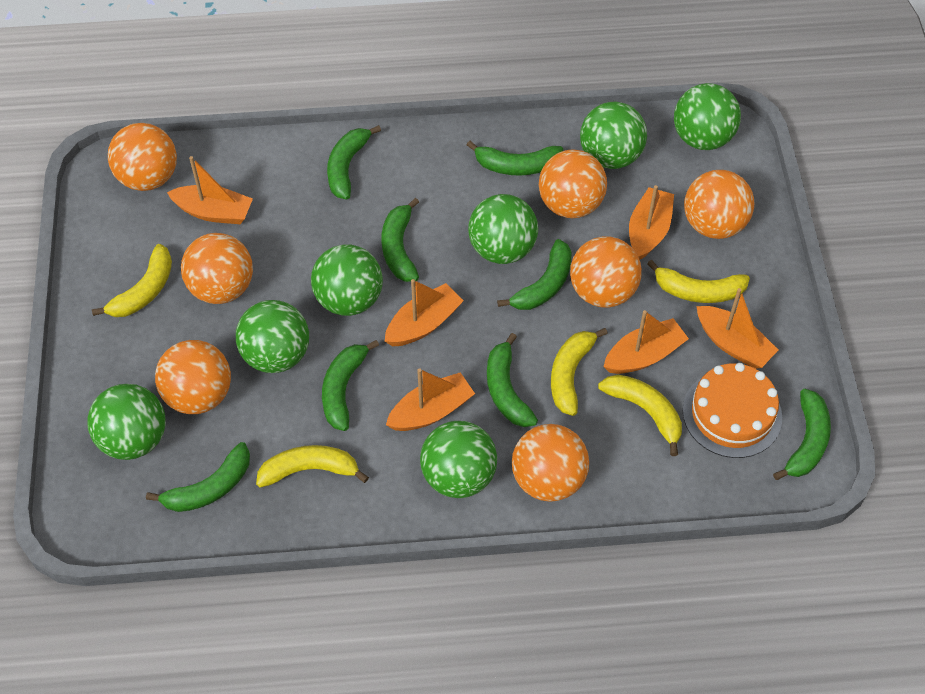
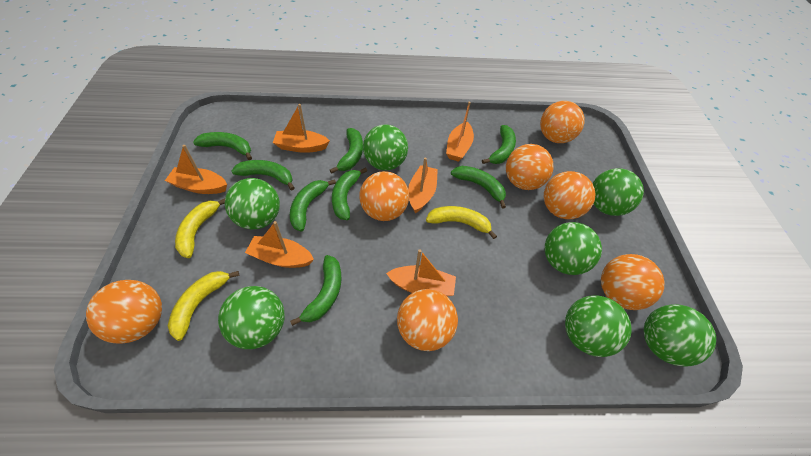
orange cake: [683,363,782,458] = 1 -> none = 0
yellow banana: [92,244,172,317] [256,445,369,488] [551,328,608,416] [598,375,682,456] [647,260,750,303] = 5 -> [168,271,240,341] [175,198,225,258] [426,206,497,239] = 3

